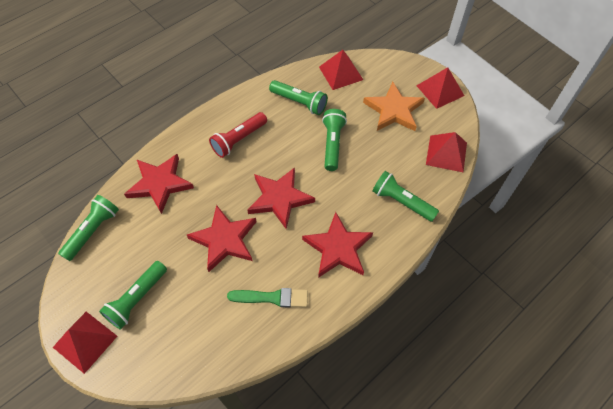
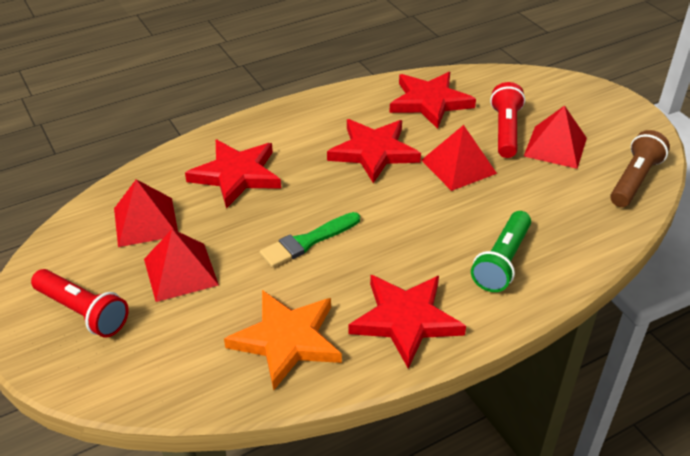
brown flashlight: none = 0 -> [610,130,670,207] = 1
green flashlight: [58,195,119,261] [99,261,167,330] [269,80,328,115] [322,109,347,171] [372,171,439,222] = 5 -> [471,211,531,292] = 1
red flashlight: [209,112,267,158] = 1 -> [31,269,129,338] [490,82,525,158] = 2

